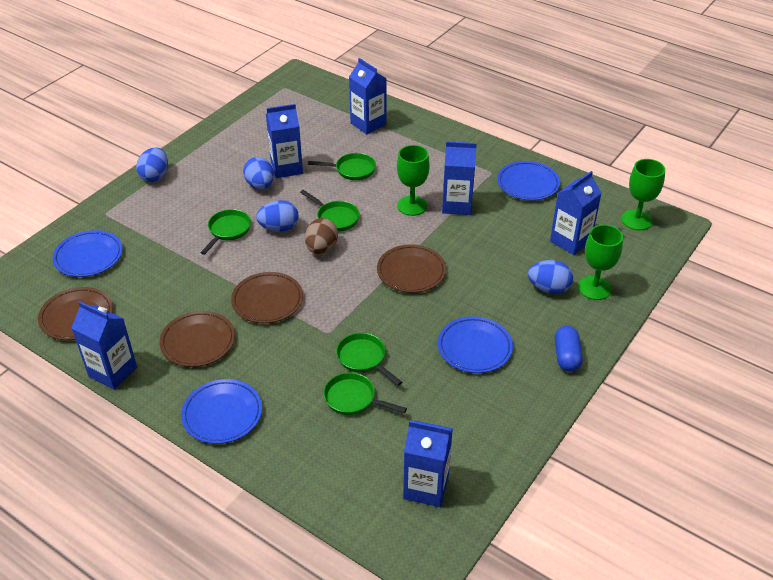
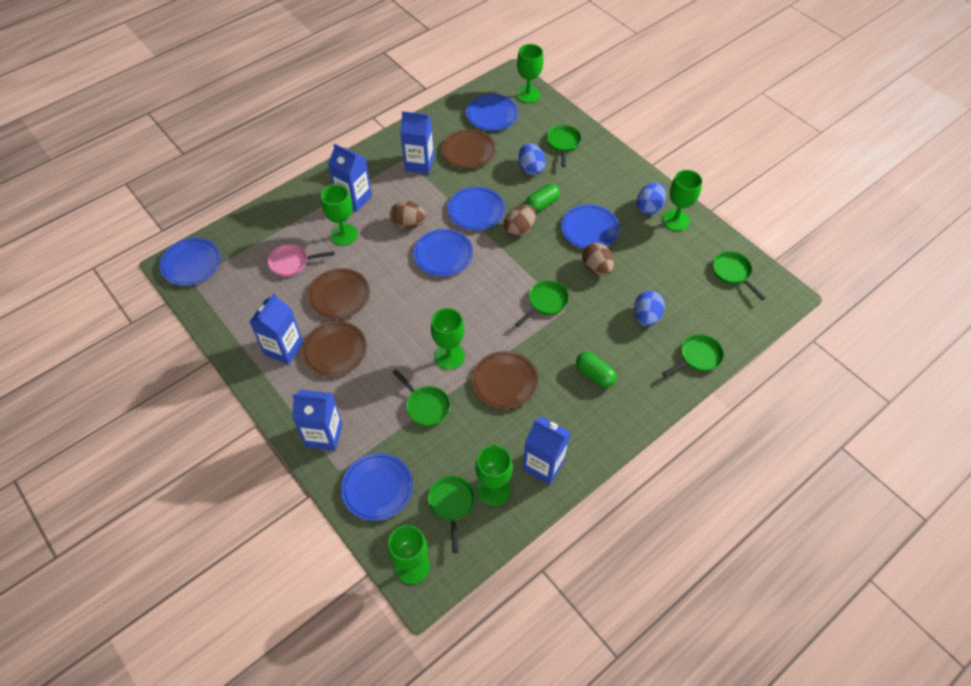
blue capsule: [555,326,583,372] = 1 -> none = 0
blue carton: [71,301,137,390] [266,104,303,178] [349,58,387,134] [403,420,453,507] [442,141,477,215] [550,171,602,255] = 6 -> [250,293,304,365] [292,390,342,451] [328,143,372,212] [400,111,434,174] [523,416,571,485] = 5
blue egg: [136,147,168,182] [243,157,274,189] [256,200,298,232] [528,260,573,294] = 4 -> [518,143,546,175] [634,291,665,326] [636,182,666,215] = 3
blue plate: [52,230,123,277] [181,379,262,444] [438,316,513,373] [497,161,560,201] = 4 -> [159,238,221,286] [341,453,413,521] [413,229,473,276] [448,187,505,231] [466,94,519,131] [561,204,620,249] = 6
brown egg: [305,218,338,254] = 1 -> [390,201,426,229] [504,205,536,237] [582,243,614,276] = 3
green capsule: none = 0 -> [525,184,560,213] [576,352,617,388] = 2
green goblet: [397,145,430,216] [578,225,623,300] [621,159,665,230] = 3 -> [321,184,358,246] [388,525,430,584] [431,308,465,370] [475,445,513,506] [516,44,543,103] [662,170,702,231] = 6
green pan: [200,209,251,255] [300,190,360,231] [308,153,376,180] [324,372,407,415] [336,333,402,386] = 5 -> [392,369,450,426] [428,476,475,553] [515,281,569,327] [546,125,581,167] [662,334,724,377] [712,251,765,300] = 6
pink pan: none = 0 -> [268,244,335,277] = 1

